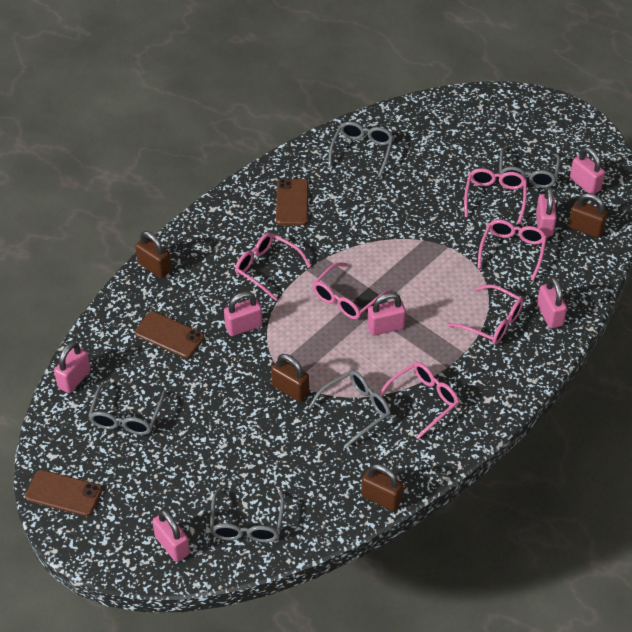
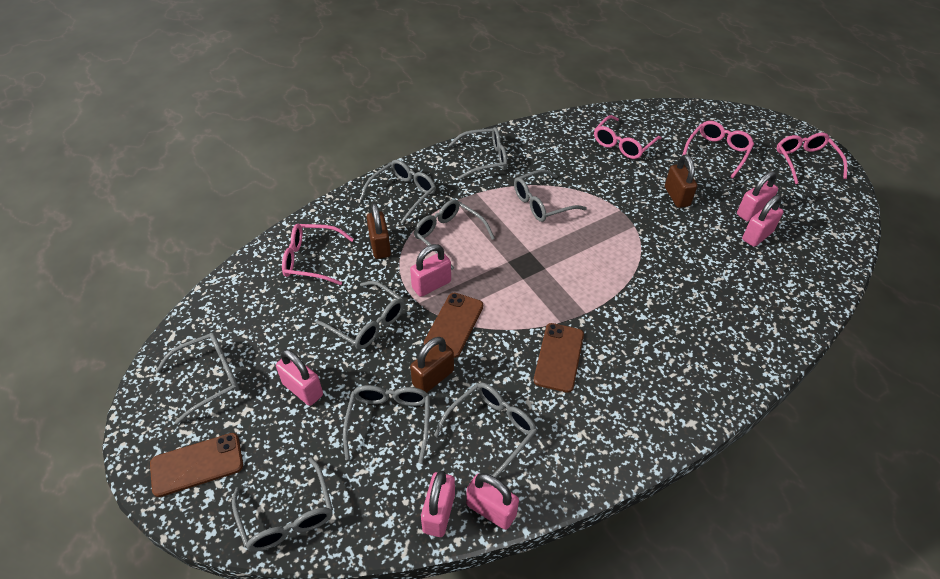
brown padlock: [135,231,171,278] [271,354,309,402] [361,464,403,511] [568,193,608,238] = 4 -> [367,203,391,259] [410,337,454,393] [665,155,697,208] = 3
grey glasses: [88,381,166,435] [210,488,285,542] [309,371,391,448] [328,122,394,178] [499,147,560,188] = 5 -> [156,333,239,424] [232,457,333,552] [316,281,404,350] [343,385,430,464] [360,160,436,224] [414,199,495,270] [434,382,537,478] [449,127,507,180] [514,169,587,222] = 9
pink glasses: [235,232,311,301] [313,263,391,319] [379,362,459,439] [448,285,524,344] [464,168,527,224] [478,220,547,281] = 6 -> [282,224,354,285] [594,115,661,159] [682,121,754,179] [776,133,847,184] = 4
pink padlock: [54,342,91,393] [152,509,190,562] [224,291,262,336] [367,292,406,336] [536,187,557,236] [537,277,567,328] [570,147,605,194] = 7 -> [276,349,323,406] [410,244,451,297] [421,470,455,537] [466,473,519,530] [737,171,778,222] [742,195,784,247] = 6

